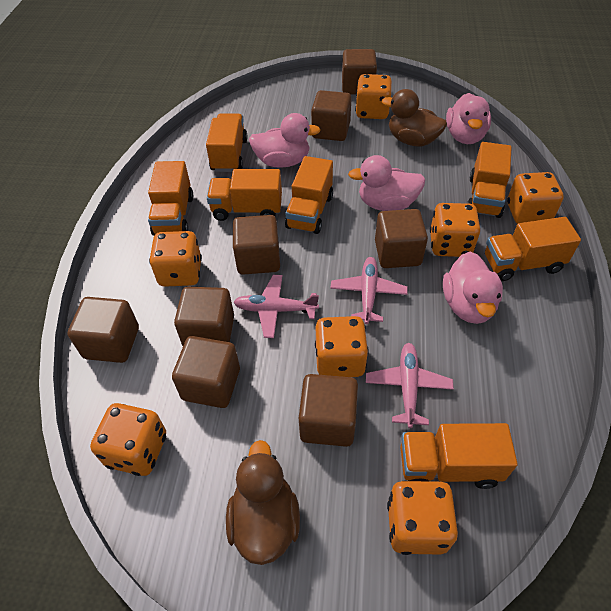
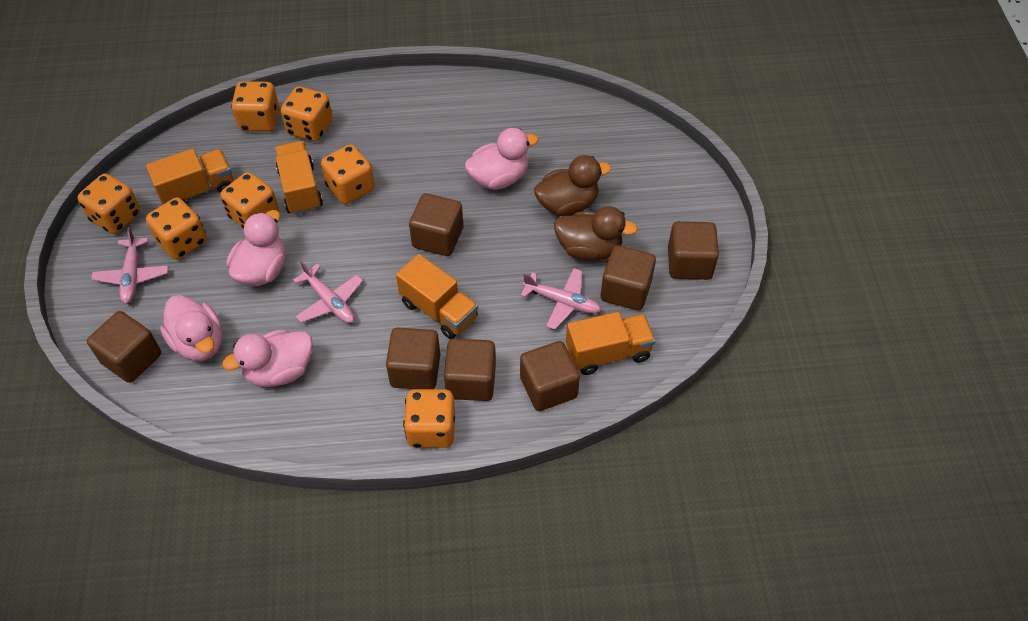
brown cube: [67,297,139,363] [172,336,240,408] [174,287,234,346] [233,215,280,275] [299,374,358,447] [311,90,352,141] [342,49,377,94] [375,209,428,268] = 8 -> [87,311,161,383] [386,328,440,389] [409,193,463,256] [444,338,496,401] [520,341,580,411] [601,245,656,310] [668,221,719,280] = 7
orange truck: [148,161,193,236] [206,113,247,172] [207,169,282,221] [285,156,333,234] [400,423,518,489] [467,142,512,218] [485,217,581,281] = 7 -> [146,148,233,205] [275,141,323,215] [396,254,478,339] [566,312,656,375] = 4

